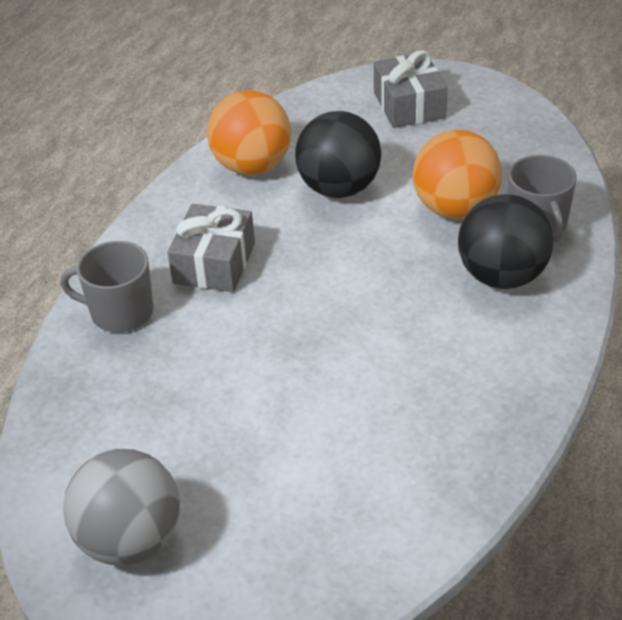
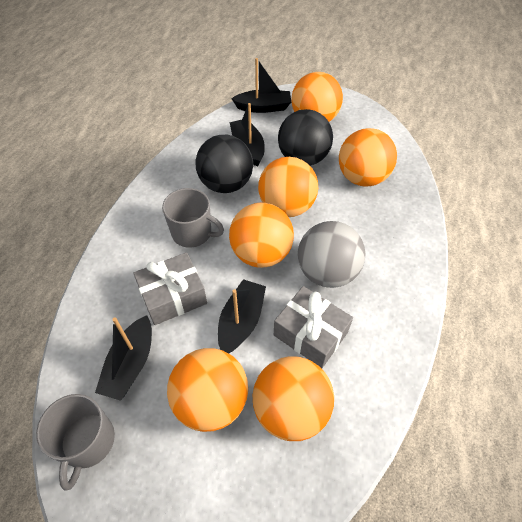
black boat: none = 0 -> [95,315,152,401] [218,279,266,354] [229,103,265,167] [231,58,291,113] = 4
orange ball: [207,91,291,175] [413,130,502,219] = 2 -> [167,348,248,432] [229,203,294,268] [253,356,334,441] [258,157,318,217] [292,72,343,122] [339,128,397,187] = 6

